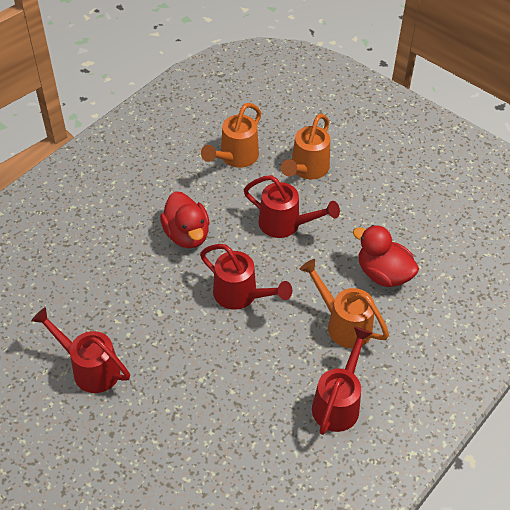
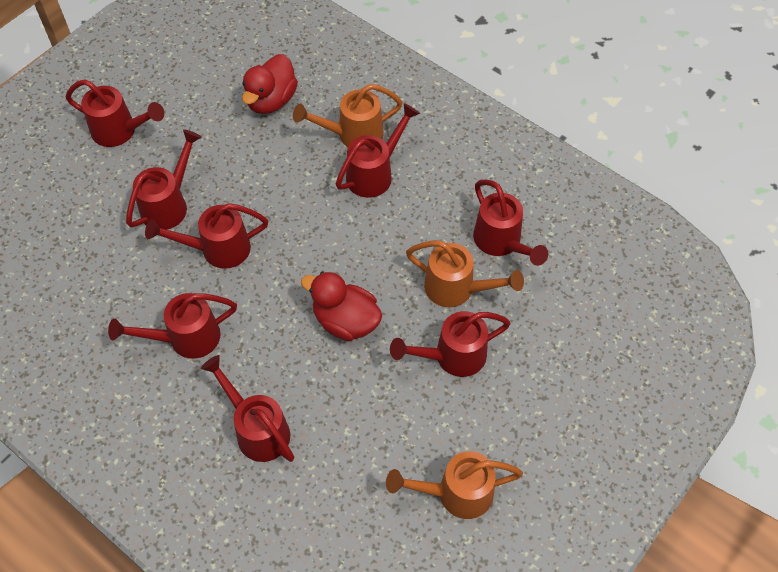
red watering can: [31,307,130,393] [200,244,292,310] [244,175,340,238] [312,326,373,435] = 4 -> [66,79,164,147] [108,293,237,359] [126,129,202,230] [145,203,268,269] [201,355,294,462] [336,103,420,198] [390,311,510,377] [473,179,548,266] = 8

